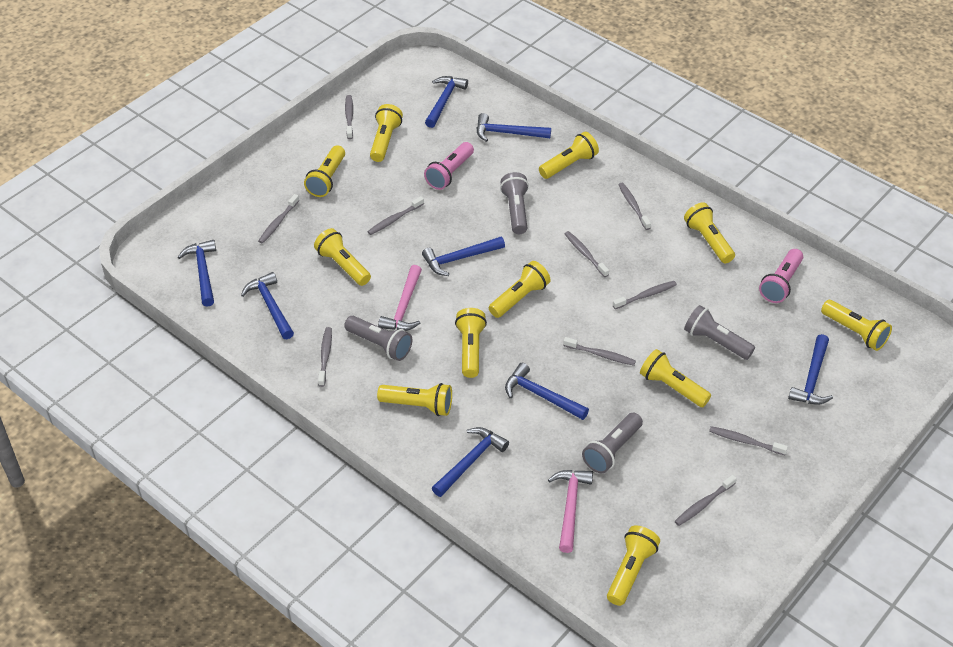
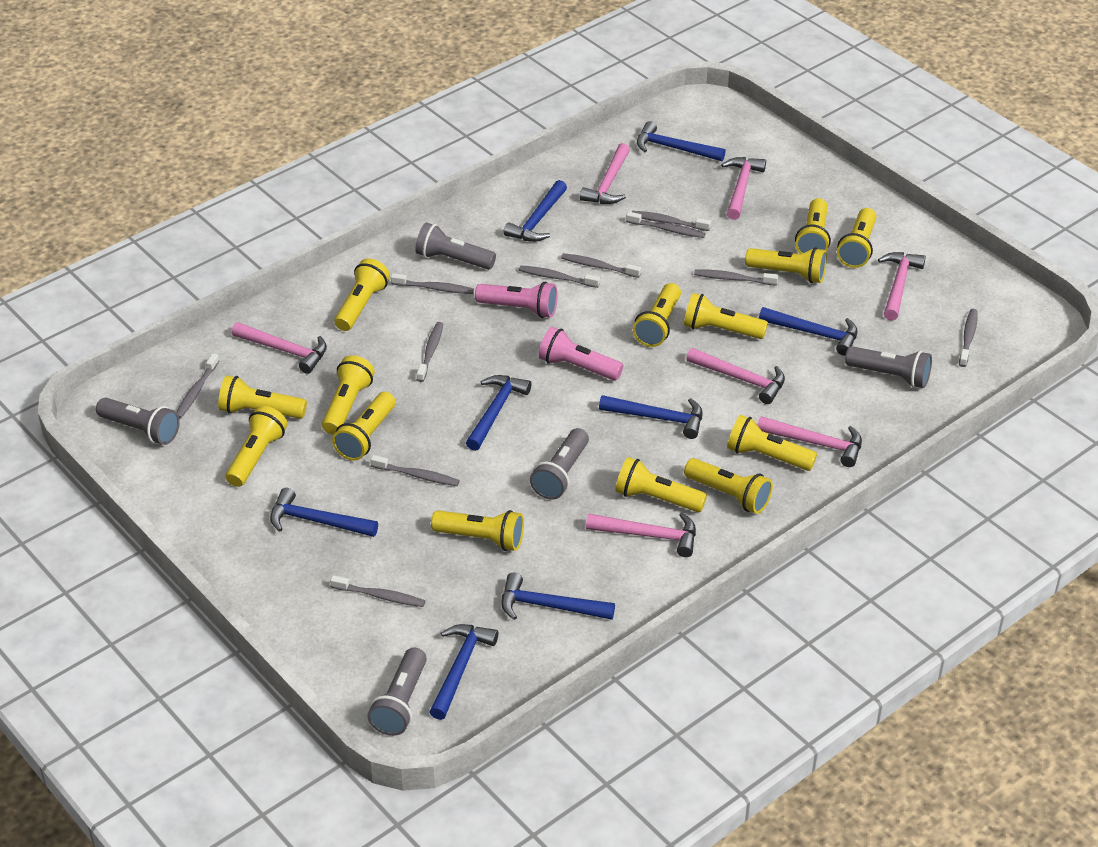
grey flashlight: [344,316,412,361] [500,172,529,234] [582,413,643,474] [684,305,755,360] = 4 -> [96,398,180,445] [367,647,427,736] [415,222,496,270] [530,428,589,500] [845,346,932,388] = 5
grey toothbrush: [258,194,299,244] [318,327,332,387] [345,95,353,139] [367,196,424,235] [563,337,636,366] [565,231,609,277] [613,281,677,309] [618,183,651,230] [675,475,737,526] [709,426,788,455] = 10 -> [177,353,219,418] [330,575,425,607] [370,455,460,486] [391,273,474,294] [417,322,443,382] [519,265,600,288] [561,253,641,278] [626,212,706,238] [632,211,711,231] [694,270,778,286] [959,309,978,367] = 11
pink hammer: [378,265,422,331] [548,470,593,553] = 2 -> [232,322,327,374] [580,143,630,204] [586,513,696,557] [686,348,785,404] [721,157,766,220] [758,416,862,467] [878,252,926,321] = 7
yellow flashlight: [304,145,345,197] [314,228,371,286] [370,104,403,162] [377,383,452,416] [455,308,487,378] [489,261,551,318] [539,132,599,179] [607,525,660,606] [640,349,711,407] [684,202,735,263] [821,300,892,351] = 11 -> [218,375,307,419] [226,406,287,487] [322,355,375,435] [332,392,396,461] [334,258,390,331] [431,510,524,551] [615,457,707,512] [633,283,681,347] [684,293,768,339] [684,458,773,514] [727,415,817,471] [745,247,827,283] [795,198,831,254] [837,208,876,268] = 14

